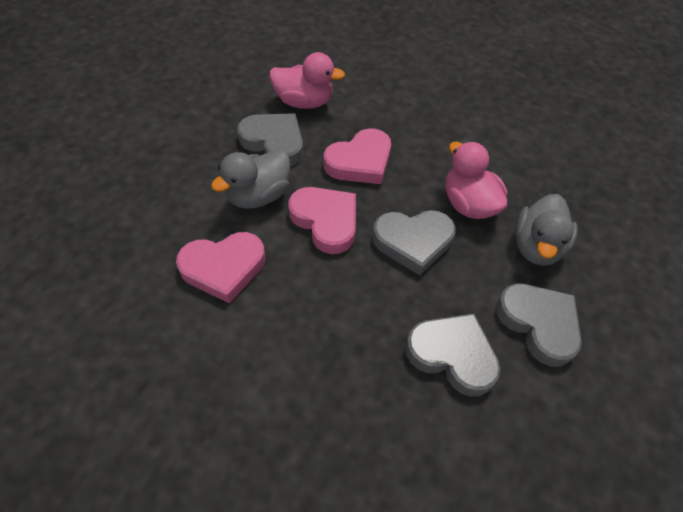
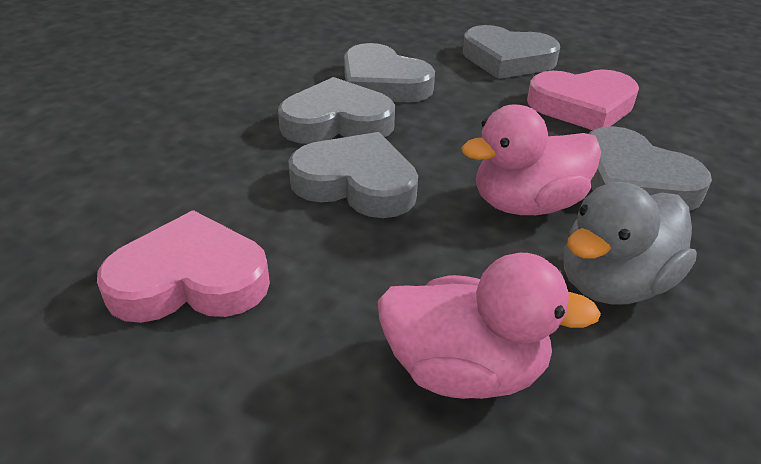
grey duck: [211,149,290,209] [515,194,578,266] = 2 -> [564,182,697,305] = 1
grey heart: [237,113,303,166] [372,210,455,275] [405,313,501,397] [496,284,582,367] = 4 -> [278,77,395,144] [288,132,418,218] [344,43,435,102] [463,25,560,79] [589,126,712,211] = 5
pink heart: [176,232,265,304] [288,187,356,254] [324,128,391,184] = 3 -> [97,210,270,323] [527,69,639,130] = 2

